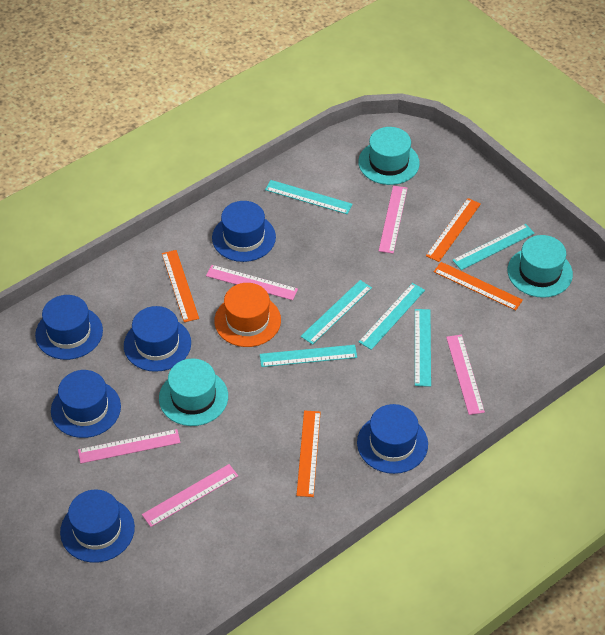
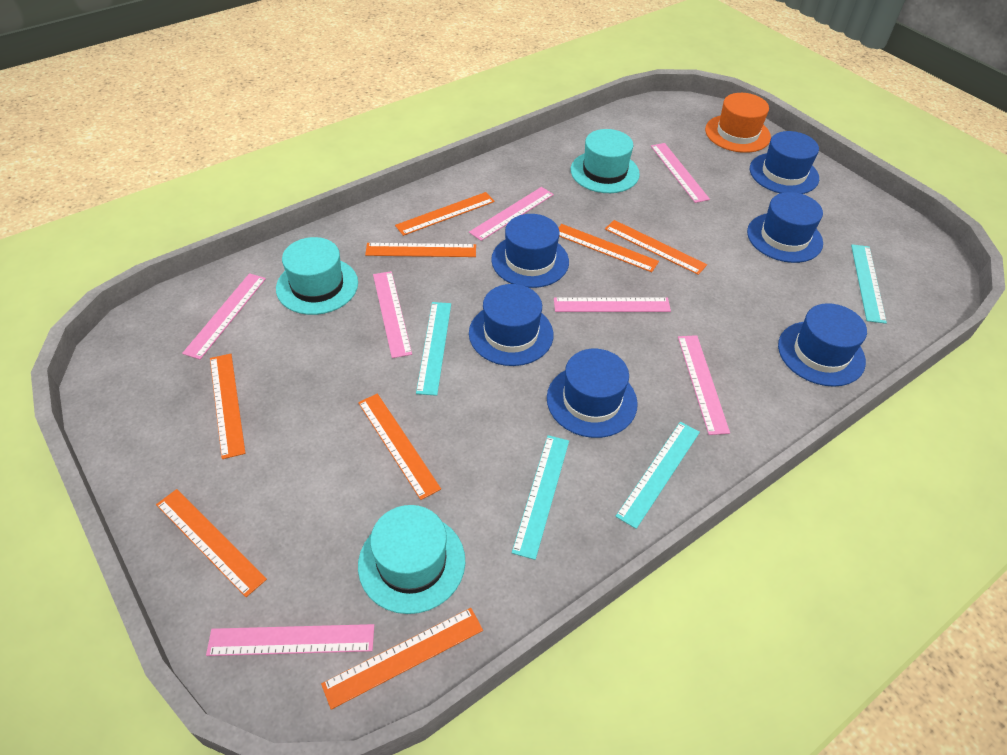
orange ruler: [162,250,199,322] [296,410,321,497] [426,198,481,262] [434,262,523,310] = 4 -> [156,489,267,597] [210,354,245,459] [321,608,483,710] [358,394,441,500] [365,243,476,257] [395,192,495,236] [558,224,659,272] [605,220,707,275] = 8
pink ruler: [78,429,181,463] [142,464,238,527] [206,265,298,300] [379,186,407,254] [446,335,485,415] = 5 -> [182,273,266,360] [206,624,374,656] [373,271,412,358] [469,187,554,241] [554,297,671,312] [651,143,710,203] [678,335,730,435] = 7
turquoise ruler: [260,345,357,367] [265,180,353,214] [301,280,372,345] [359,283,425,350] [415,309,431,387] [452,224,535,270] = 6 -> [416,302,451,396] [512,435,569,560] [615,422,700,529] [851,244,887,324] = 4

